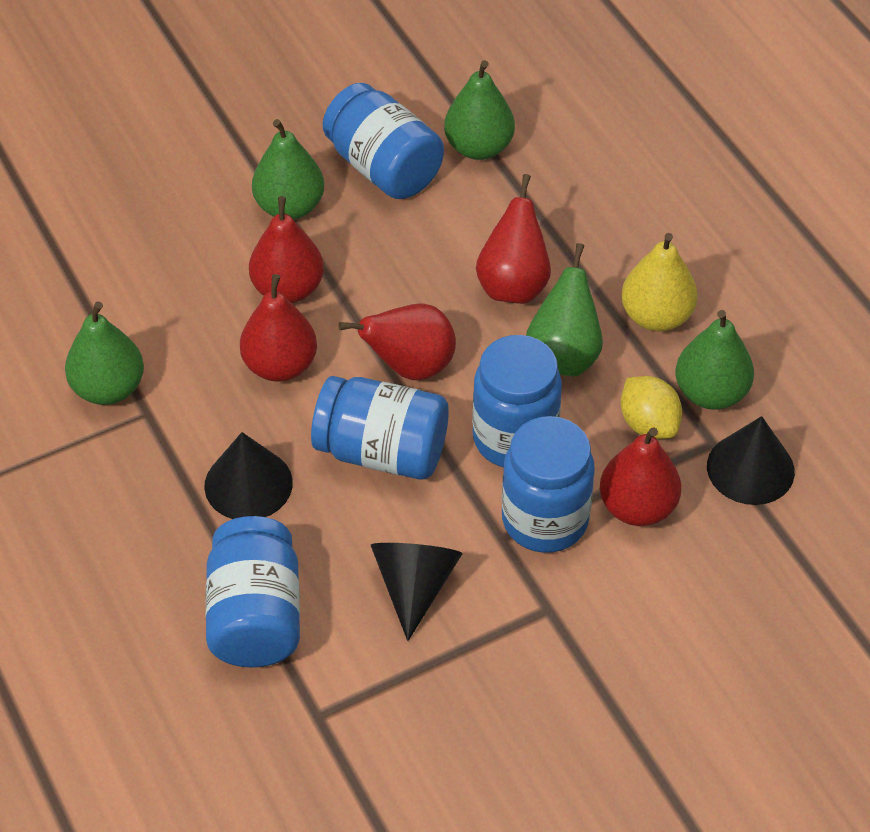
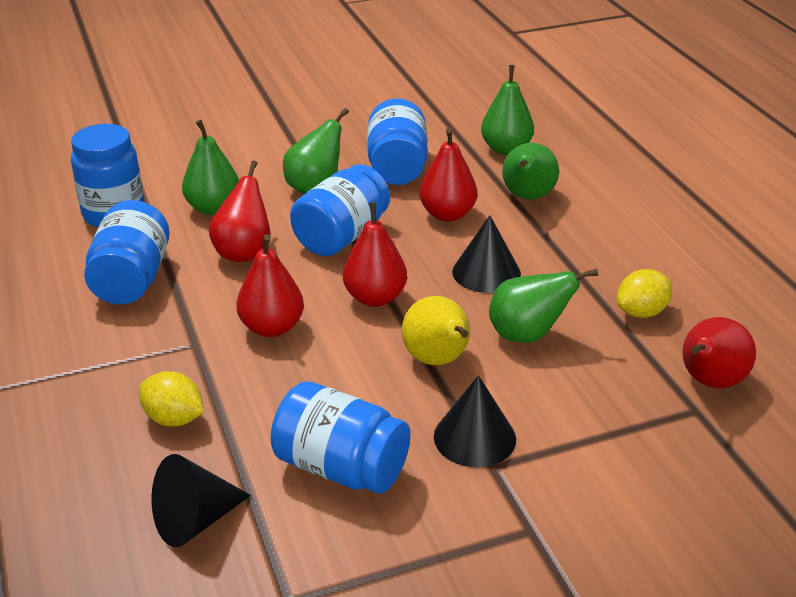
yellow lemon: [621,376,682,439] = 1 -> [139,371,204,426] [617,269,672,318] = 2

